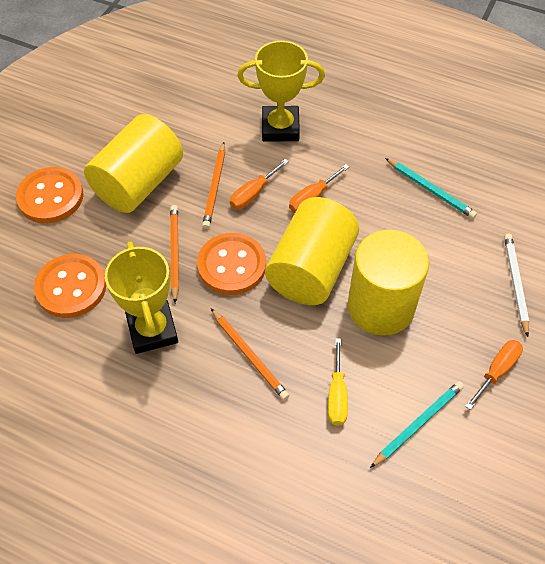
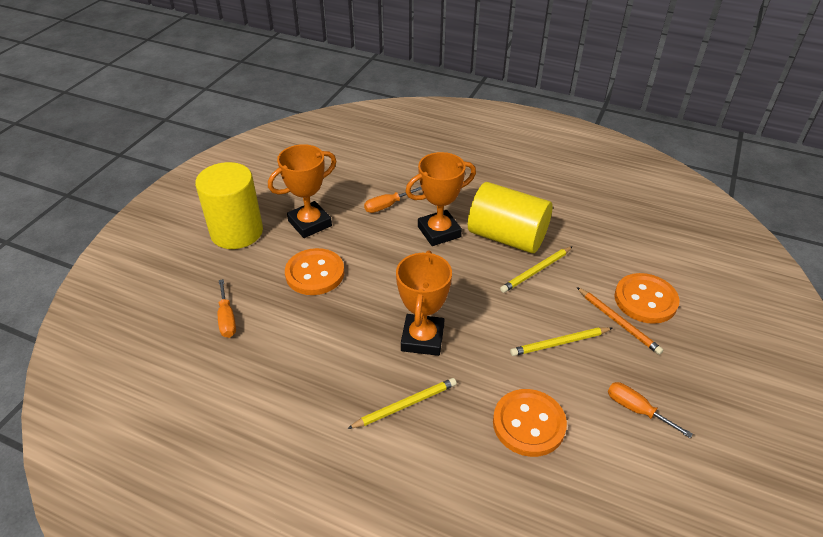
orange pencil: [170,205,179,303] [202,142,225,229] [211,308,289,400] = 3 -> [577,287,663,355] = 1
orange trophy: none = 0 -> [268,144,336,238] [396,250,452,356] [405,152,476,246] = 3
turquoise pencil: [370,381,464,468] [385,158,477,219] = 2 -> none = 0
white pencil: [504,233,529,337] = 1 -> none = 0
yellow cylinder: [84,114,183,213] [265,197,359,305] [348,230,429,336] = 3 -> [195,162,263,249] [468,182,553,253] = 2
yellow pencil: none = 0 -> [347,378,457,429] [500,246,573,293] [510,327,612,356] = 3
yellow screwdriver: [328,338,348,426] = 1 -> none = 0
yellow trophy: [105,241,178,354] [237,41,325,141] = 2 -> none = 0

